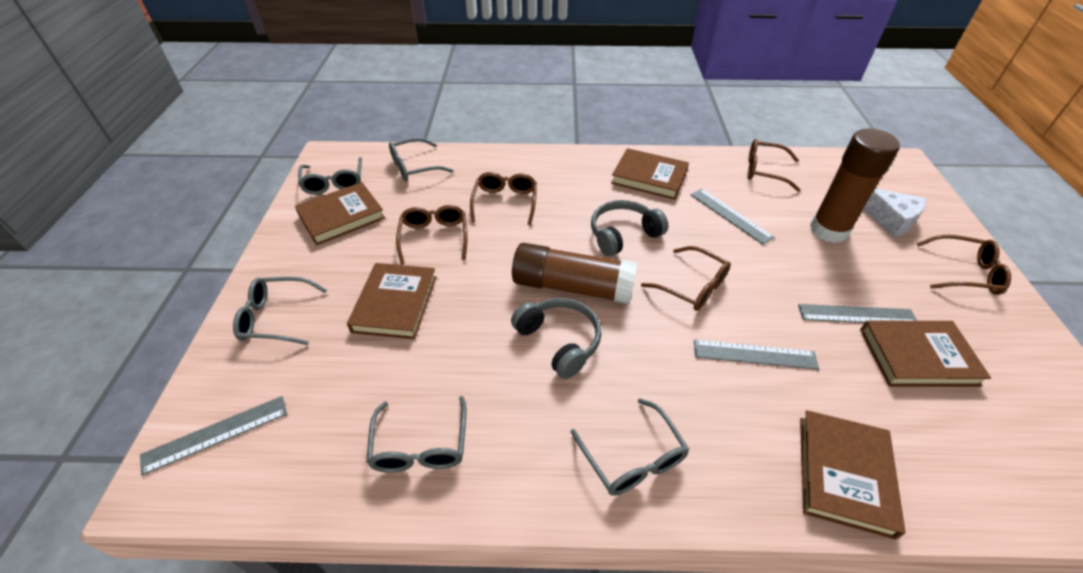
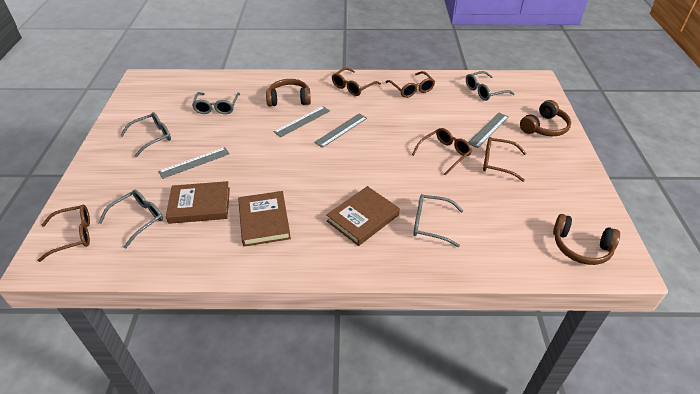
brown book: [295,182,385,245] [347,263,437,339] [611,148,689,200] [800,410,906,540] [860,321,991,387] = 5 -> [166,181,230,224] [238,191,291,247] [326,186,400,246] = 3
brown glue stick: [512,243,637,304] [810,129,900,243] = 2 -> none = 0
brown headphones: none = 0 -> [266,79,311,107] [520,100,571,136] [553,214,620,265] = 3
grey headphones: [511,298,602,379] [591,200,668,256] = 2 -> none = 0
white cheese: [864,188,926,237] = 1 -> none = 0

